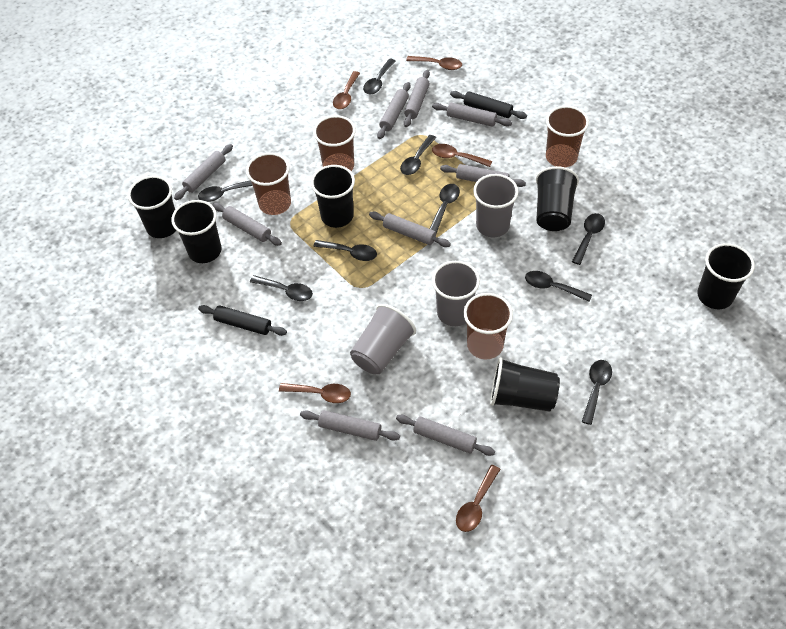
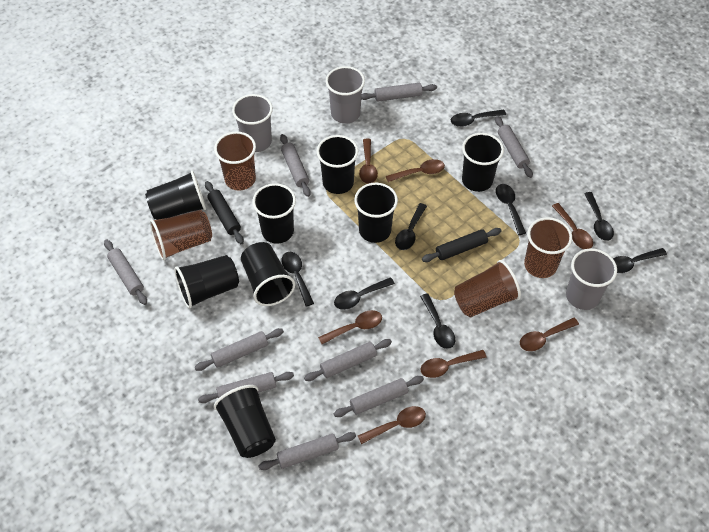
black cup: [128,176,176,238] [171,200,221,263] [311,165,355,228] [490,357,560,412] [536,166,579,231] [697,243,755,309] = 6 -> [145,171,206,220] [174,255,239,309] [214,385,276,458] [241,242,295,306] [252,183,296,244] [317,135,358,194] [354,183,398,243] [462,133,504,192] = 8
black spoon: [198,181,253,202] [250,275,313,301] [313,240,377,261] [363,59,395,94] [400,135,436,175] [429,184,460,234] [525,271,592,302] [572,213,605,265] [582,360,612,425] = 9 -> [282,252,314,307] [334,277,395,310] [395,203,427,250] [420,293,455,349] [451,110,506,127] [496,184,526,235] [584,192,614,241] [613,248,667,273] = 8
brown spoon: [279,383,351,403] [333,71,360,109] [406,56,462,70] [432,144,492,167] [456,465,501,532] = 5 -> [318,310,382,344] [358,406,426,444] [359,139,378,184] [386,159,445,182] [420,350,487,378] [520,318,579,351] [552,203,593,249] = 7

